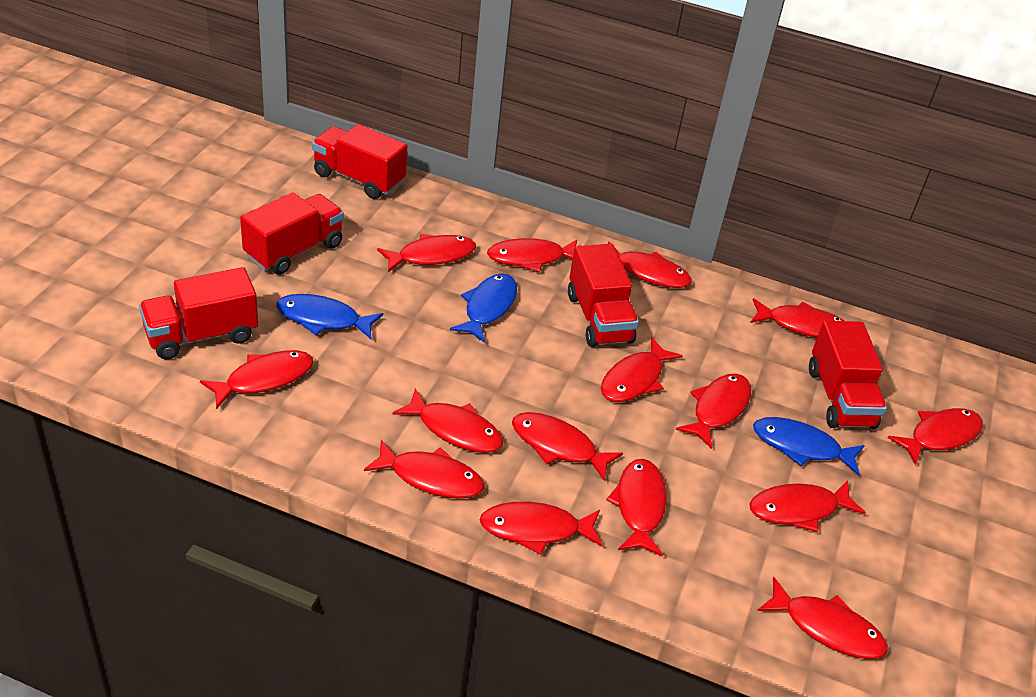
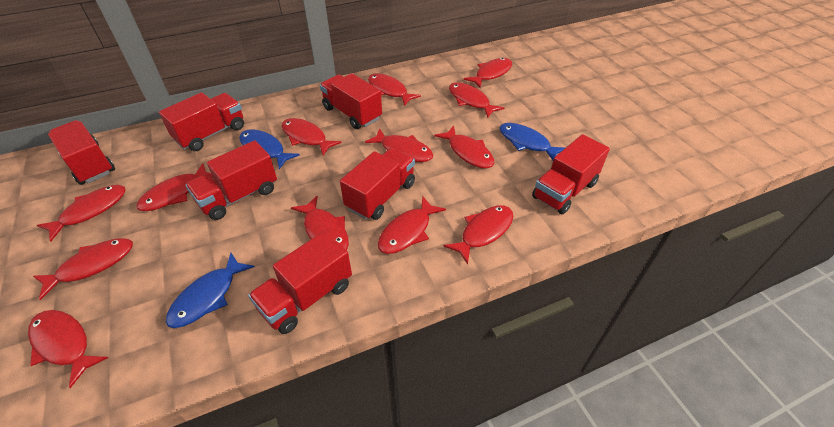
red fish: [200,350,314,409] [364,440,484,498] [377,234,476,272] [393,388,504,453] [479,502,603,555] [487,238,577,272] [512,412,623,482] [601,337,683,402] [606,459,667,557] [608,241,692,288] [676,374,751,449] [749,480,866,532] [750,298,844,337] [757,577,888,659] [888,408,983,465] = 15 -> [28,310,108,388] [33,238,133,300] [37,185,126,242] [136,163,213,211] [282,118,342,155] [291,196,349,250] [365,128,433,162] [368,73,421,106] [378,197,446,254] [434,126,494,168] [443,205,513,265] [449,82,504,118] [463,58,512,88] = 13
red truck: [139,267,258,360] [240,192,344,275] [312,124,408,199] [568,244,639,347] [809,321,887,429] = 5 -> [48,120,115,185] [159,92,244,151] [186,140,277,220] [248,231,352,334] [320,73,382,129] [340,148,415,220] [532,134,610,215] = 7

